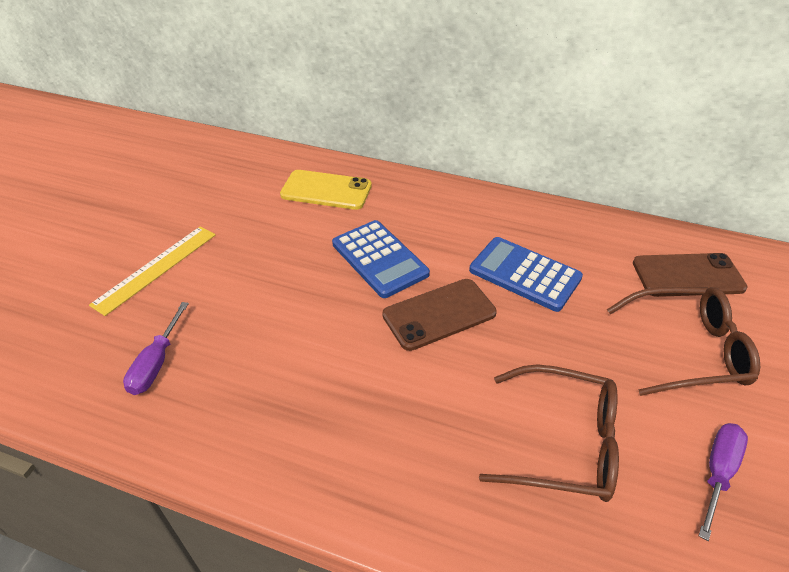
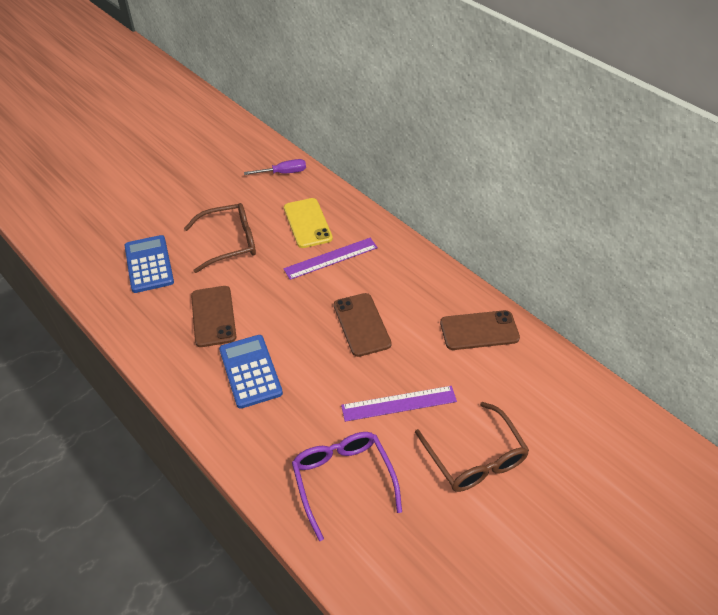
brown phone: [383,279,497,351] [633,253,748,297] = 2 -> [191,286,236,347] [334,293,392,357] [440,310,520,350] = 3
purple glasses: none = 0 -> [292,432,402,541] = 1
purple ruler: none = 0 -> [283,238,378,280] [341,386,457,422] = 2
purple screwdriver: [123,302,189,395] [698,423,748,541] = 2 -> [244,159,306,175] = 1
yellow ruler: [89,226,216,316] = 1 -> none = 0

